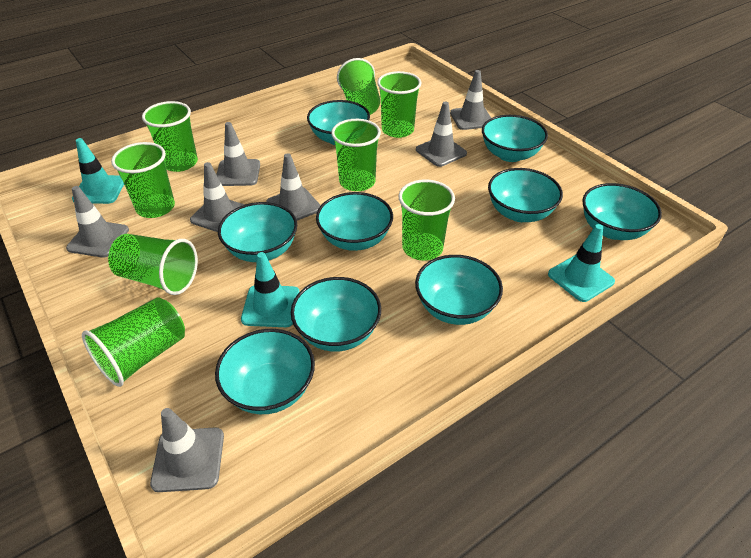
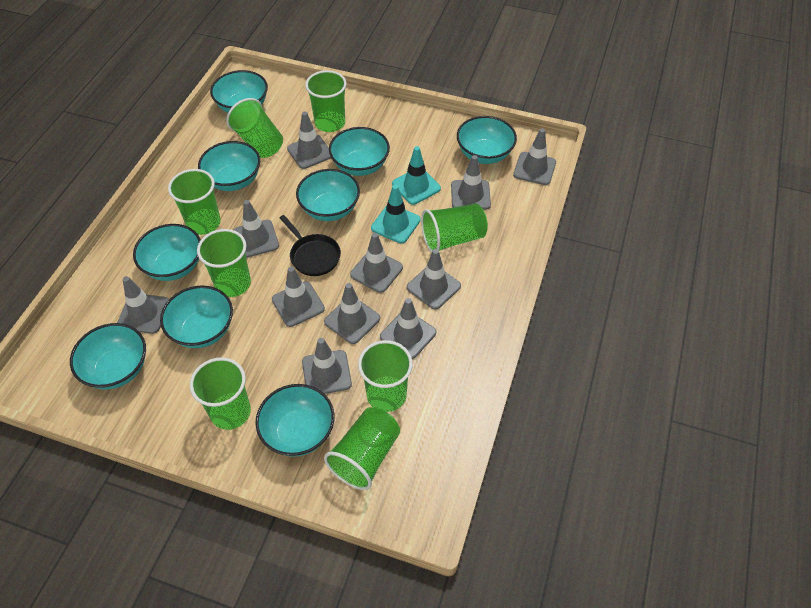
black pan: none = 0 -> [280,215,341,276] = 1
grey traffic cone: [66,186,129,258] [150,408,224,492] [190,162,245,232] [216,122,260,186] [266,153,321,221] [416,102,467,167] [450,70,491,130] = 7 -> [117,276,169,334] [234,200,279,258] [272,267,325,327] [287,112,331,169] [302,338,352,394] [324,283,380,344] [350,233,403,293] [380,298,436,359] [407,249,461,310] [451,155,491,210] [513,128,556,185] = 11
turquoise traffic cone: [72,138,124,204] [241,252,300,327] [548,224,615,302] = 3 -> [371,185,421,243] [392,146,441,205] = 2

